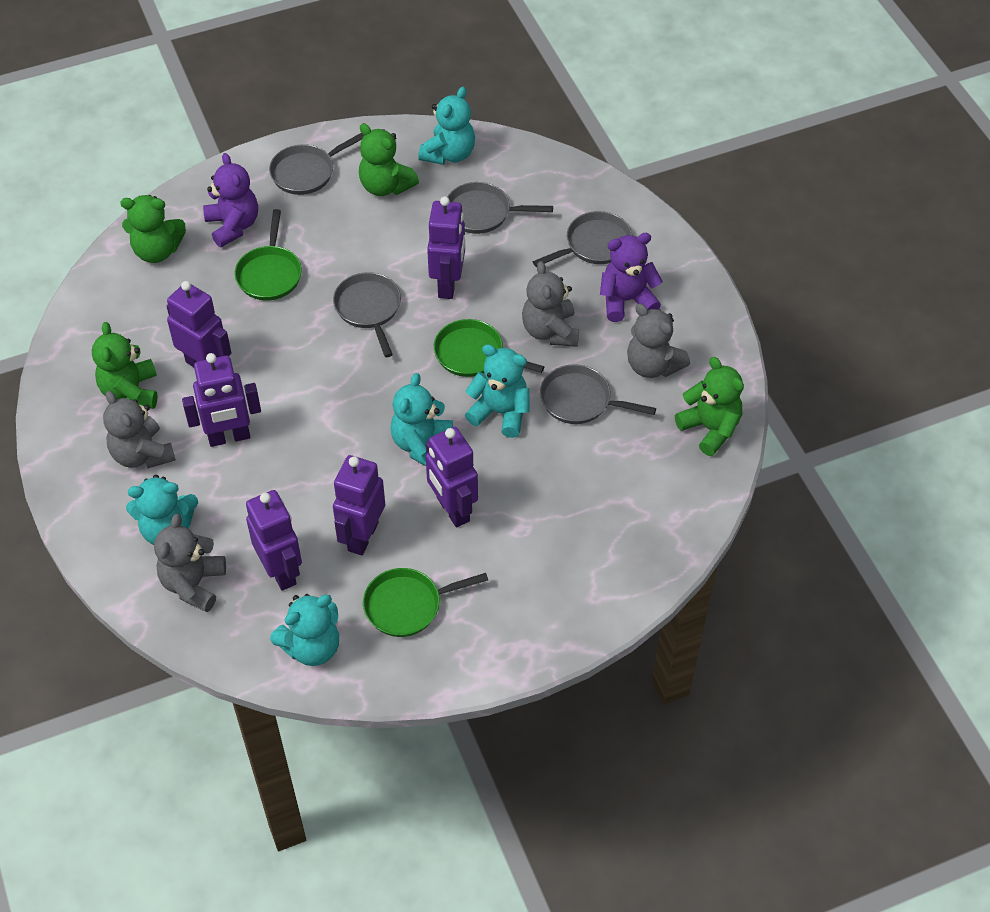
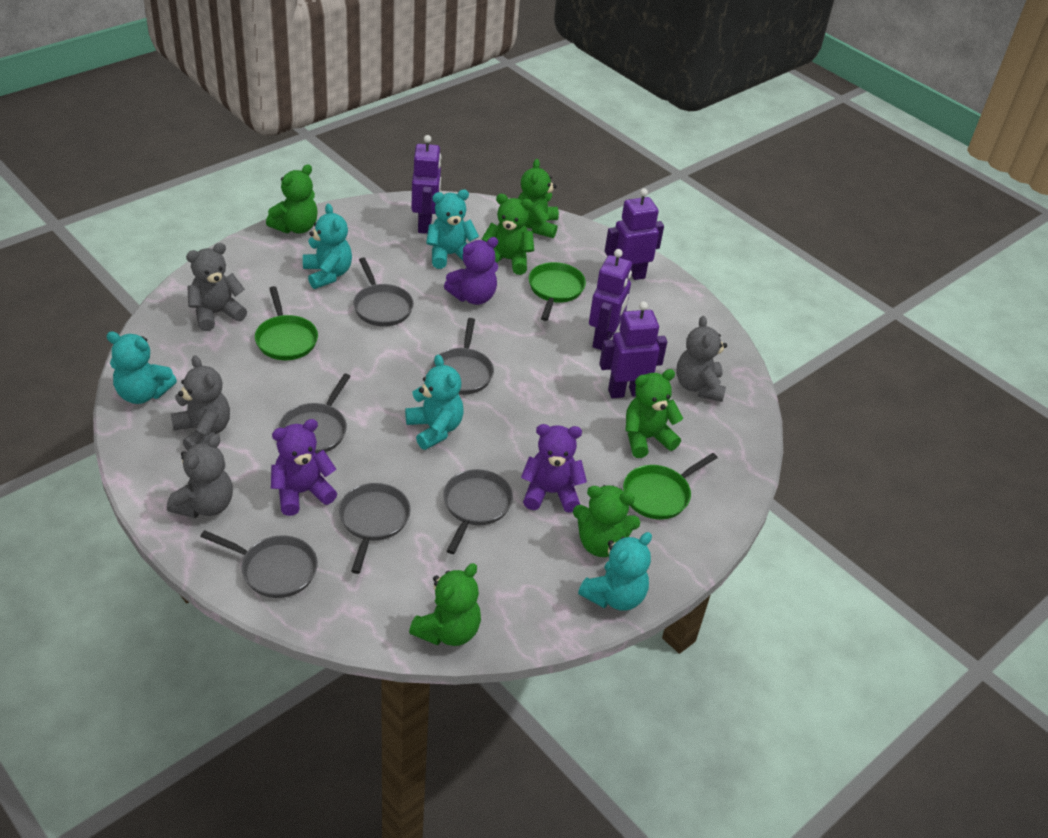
green teddy bear: [92,322,158,409] [120,195,186,263] [359,123,419,196] [675,357,744,456] = 4 -> [266,164,318,233] [409,563,481,646] [482,194,534,275] [518,159,559,238] [573,485,640,557] [625,369,683,458] = 6
grey pan: [269,133,364,195] [333,272,401,357] [447,182,553,234] [533,211,633,267] [540,364,656,424] = 5 -> [200,530,318,598] [279,374,351,454] [339,483,411,574] [353,258,414,327] [431,318,494,395] [443,469,513,554] = 6
purple robot: [167,281,231,367] [182,353,261,447] [246,490,302,591] [333,455,385,555] [426,427,478,527] [427,197,465,299] = 6 -> [411,135,441,234] [589,249,632,350] [599,301,667,398] [605,188,664,280] = 4
purple teddy bear: [203,153,258,247] [600,233,663,322] = 2 -> [271,419,337,516] [444,237,498,305] [521,424,587,513] = 3

